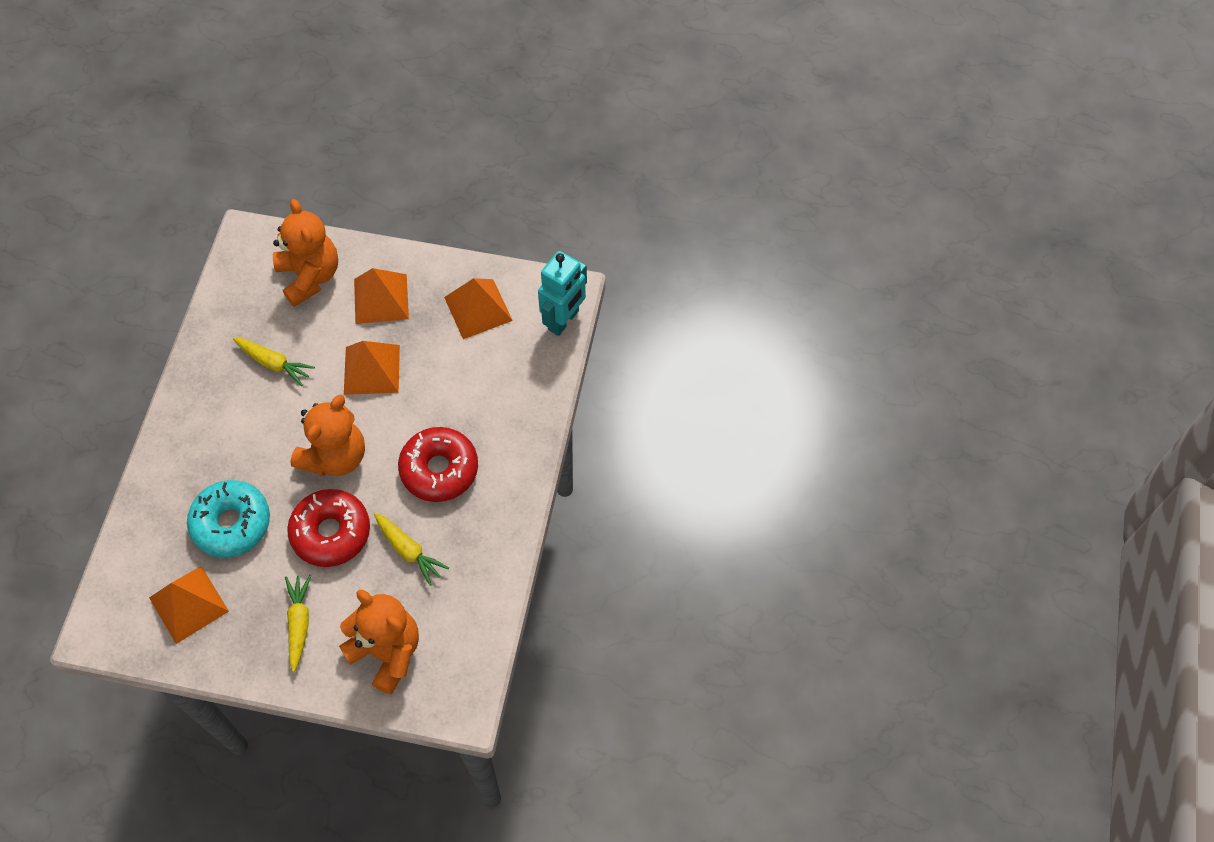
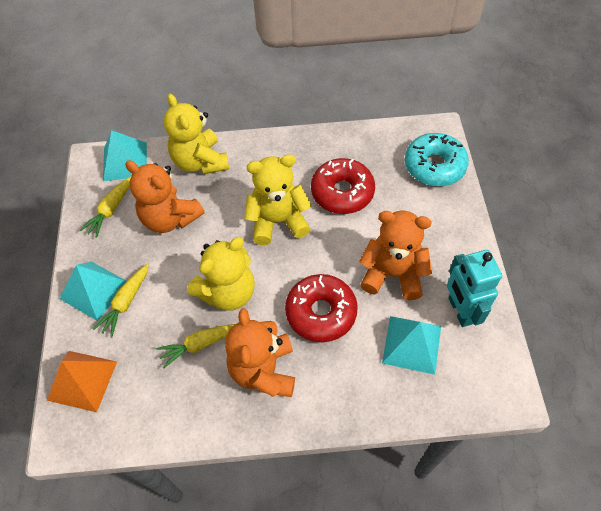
orange pyramid: [149,566,229,644] [344,341,400,395] [354,268,409,324] [444,278,513,339] = 4 -> [47,351,117,412] = 1
turquoise pyramid: none = 0 -> [60,261,126,321] [103,130,147,181] [382,316,441,375] = 3
yellow teddy bear: none = 0 -> [164,94,229,174] [187,237,255,311] [244,154,312,245] = 3

